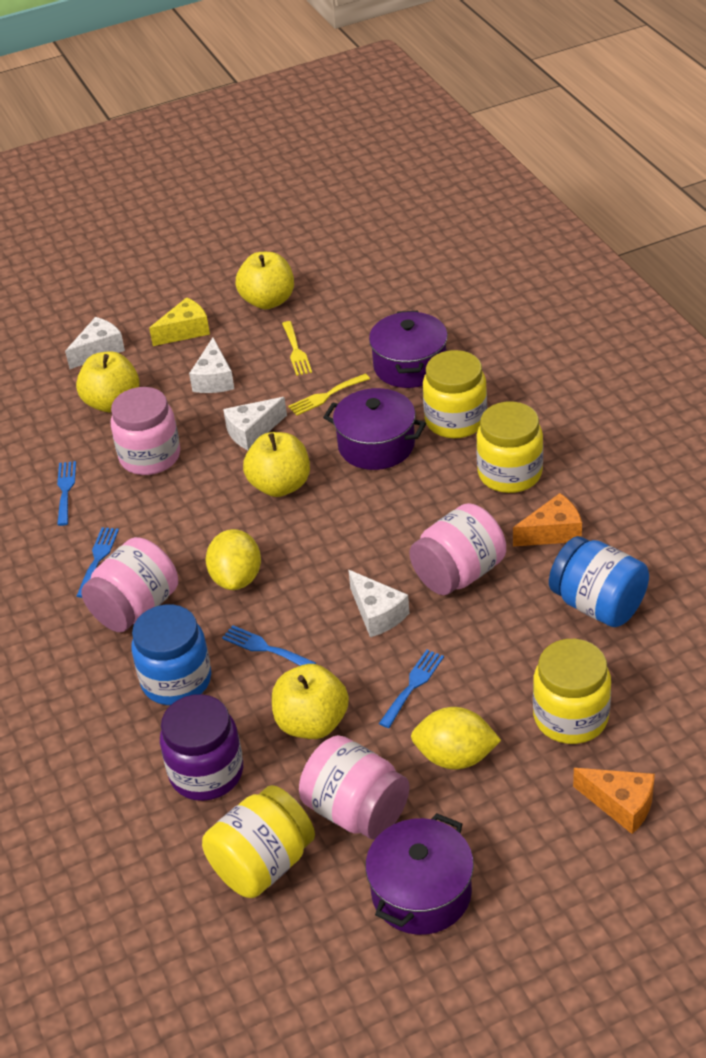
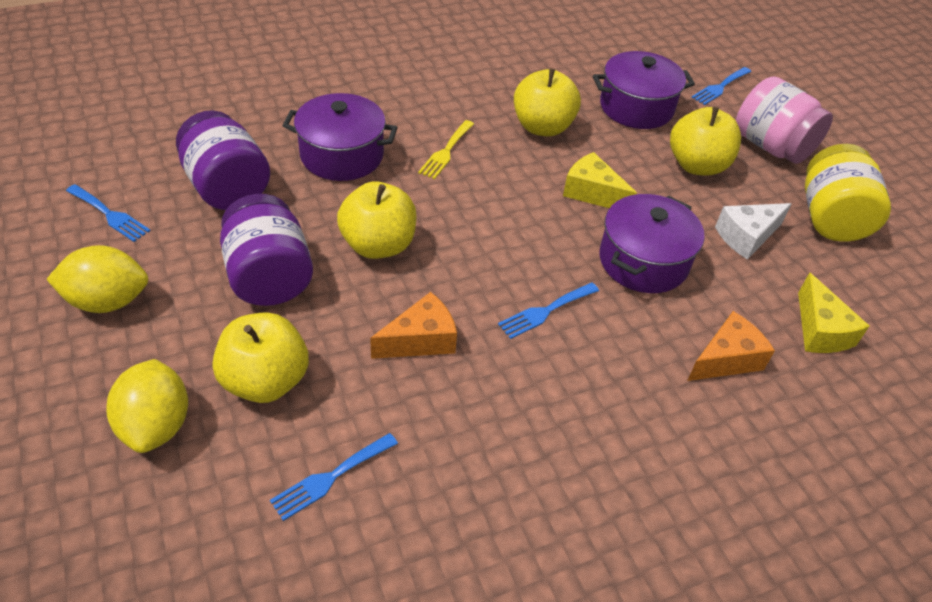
blue jar: [131,604,211,705] [549,536,649,627] = 2 -> none = 0
pink jar: [81,537,178,632] [111,387,180,475] [299,735,410,840] [409,503,506,595] = 4 -> [736,76,833,164] = 1
purple jar: [160,694,243,801] = 1 -> [176,110,270,210] [220,194,313,306] = 2
white cheese: [65,317,125,369] [189,337,234,393] [223,397,287,450] [348,570,410,637] = 4 -> [715,203,791,260] = 1
yellow cheese: [149,297,210,346] = 1 -> [563,152,637,208] [798,272,869,353] = 2
yellow fork: [282,321,312,376] [288,374,370,416] = 2 -> [418,120,474,179] = 1
yellow jar: [202,785,315,898] [423,350,487,438] [476,401,543,493] [533,639,611,744] = 4 -> [805,144,891,242] = 1

